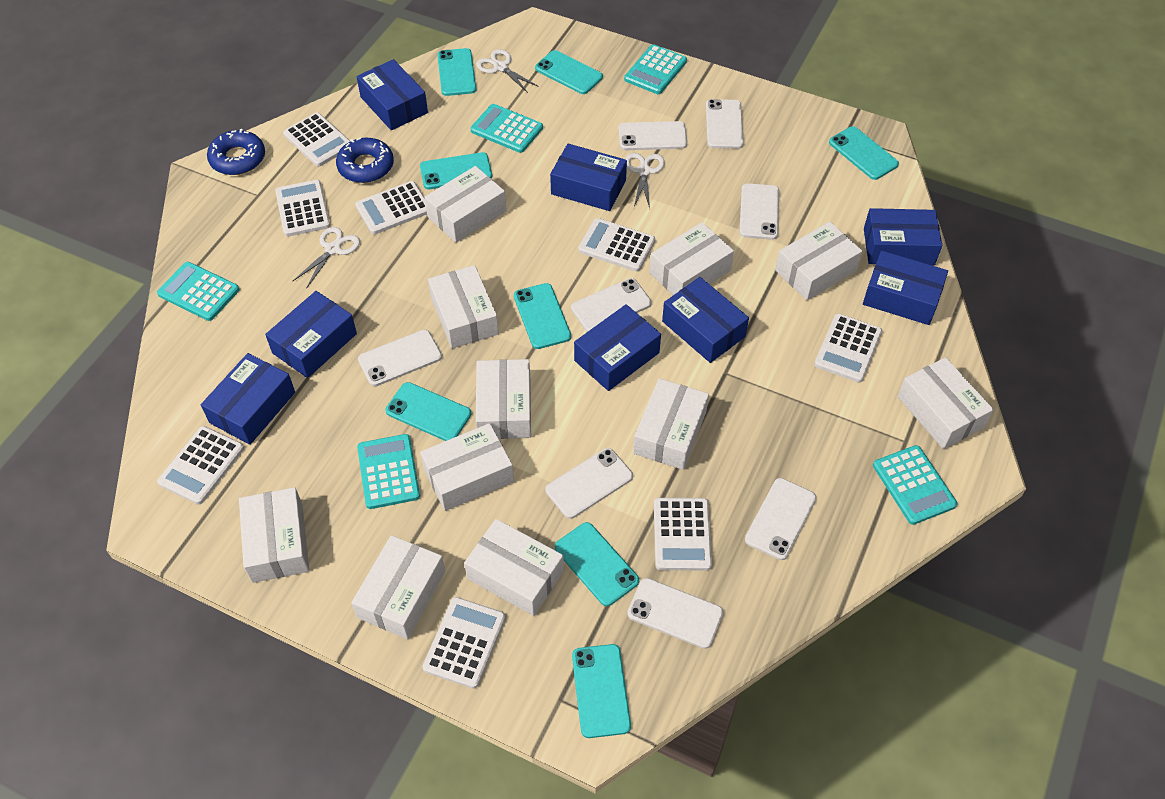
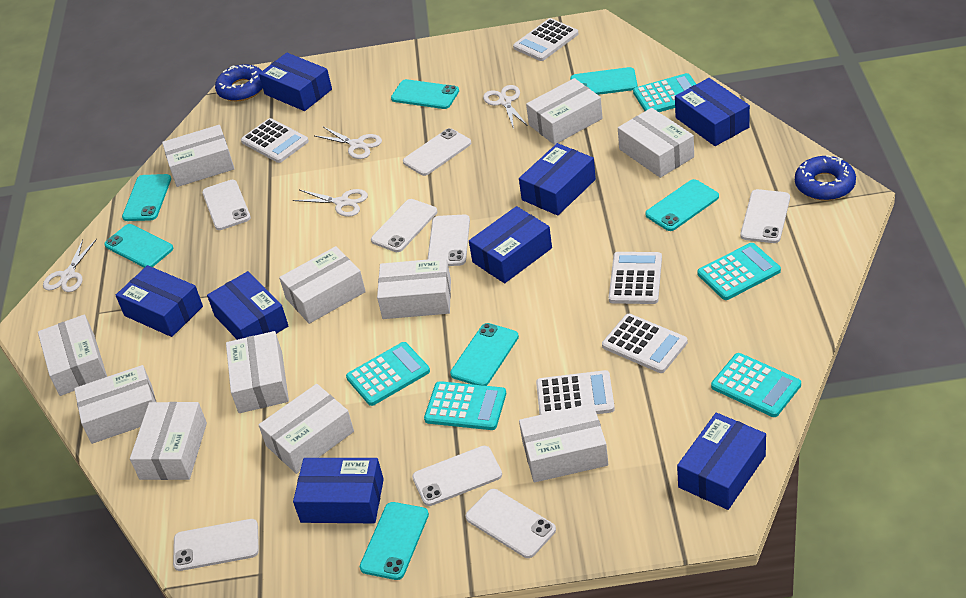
turquoise phone: [385,382,471,441] [420,152,492,189] [437,48,476,96] [514,283,571,349] [535,50,603,94] [555,522,639,606] [572,644,631,738] [829,126,899,180] = 8 -> [104,224,173,268] [122,174,171,221] [360,502,429,580] [391,79,459,109] [450,323,519,386] [570,67,638,95] [645,179,719,231] = 7
white calculator: [157,426,244,505] [275,180,330,237] [283,112,350,167] [355,181,427,234] [422,597,506,689] [578,218,655,272] [654,498,712,571] [814,313,882,382] = 8 -> [241,118,309,163] [513,18,578,61] [536,370,615,415] [602,314,688,373] [609,252,662,304] = 5
white scissors: [293,227,360,289] [476,49,539,93] [625,153,665,208] = 3 -> [43,239,97,292] [293,189,368,217] [315,127,382,159] [483,85,528,129] = 4

